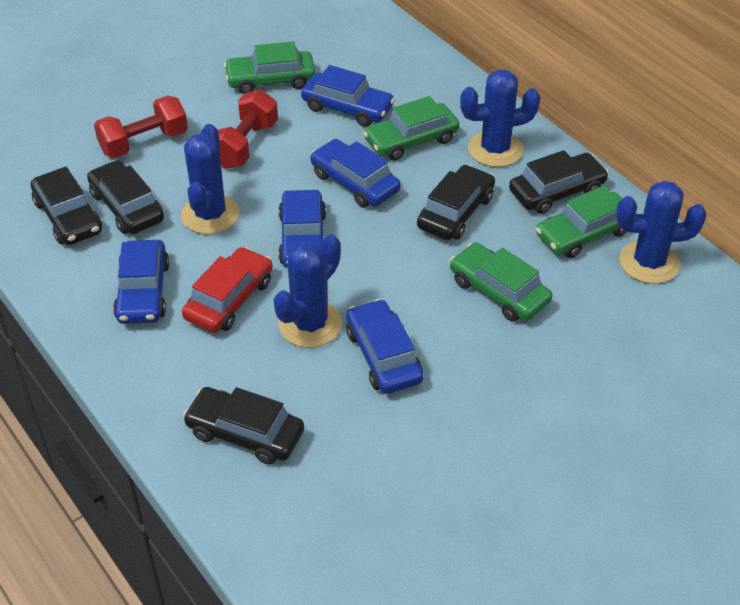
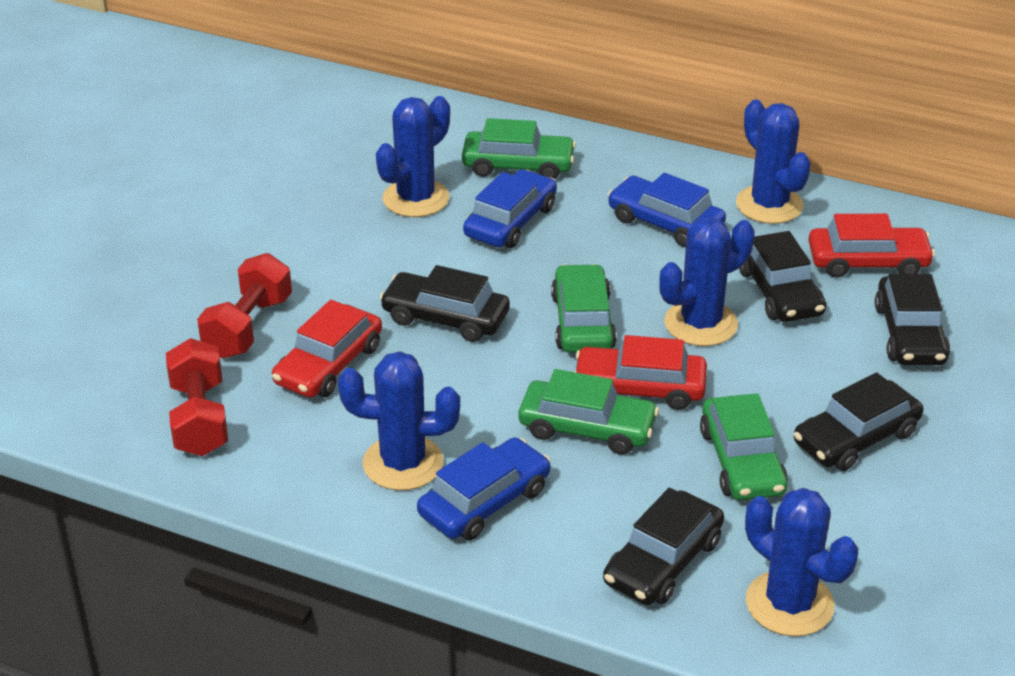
blue cactus: [181,124,239,234] [274,234,342,348] [460,69,541,167] [616,181,707,284] = 4 -> [338,351,460,491] [376,96,450,217] [659,217,755,346] [736,99,811,224] [745,488,858,636] = 5
blue car: [113,240,169,324] [278,190,326,268] [301,65,395,127] [310,139,401,208] [346,299,423,394] = 5 -> [417,437,551,540] [463,169,557,248] [608,173,726,247] = 3
red car: [182,247,273,333] = 1 -> [272,300,382,398] [574,335,707,410] [808,214,935,278] = 3

